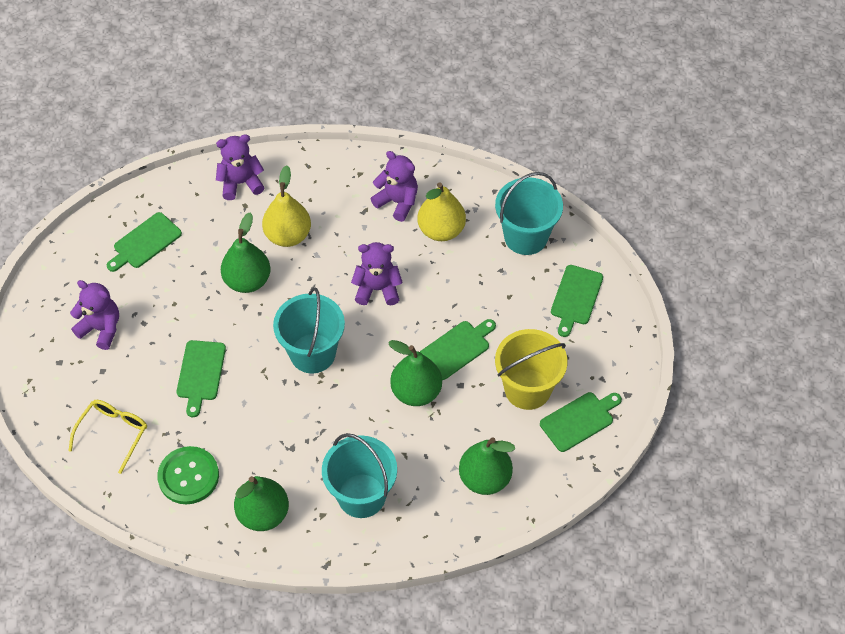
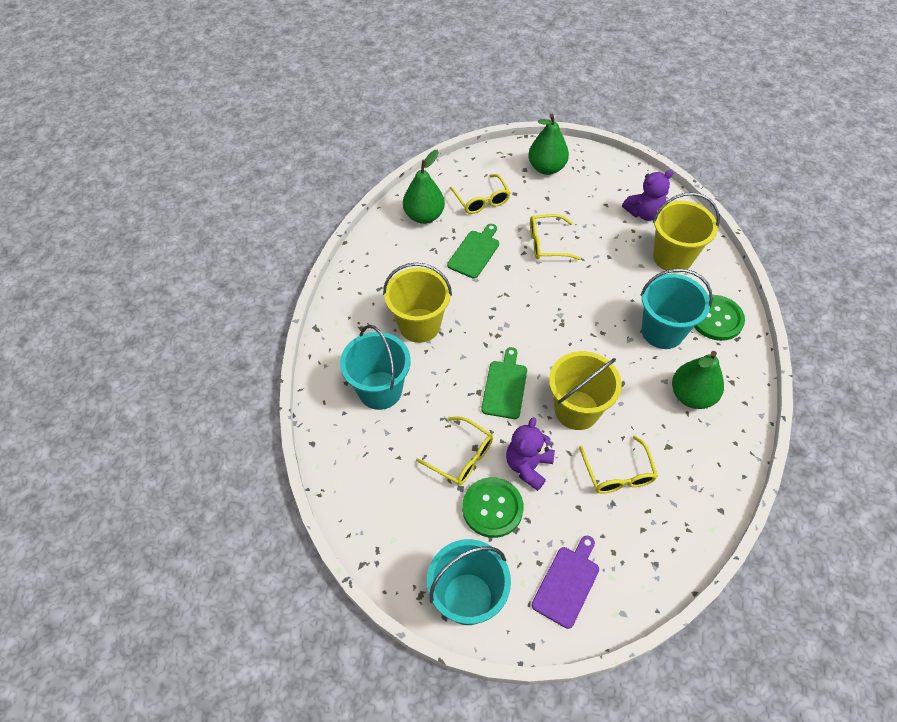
green button: [157,446,219,504] = 1 -> [462,477,524,538] [694,295,745,341] = 2
green cutting board: [107,212,182,272] [177,340,226,417] [420,319,496,380] [540,392,622,452] [551,265,603,337] = 5 -> [447,224,499,279] [481,347,527,419] = 2
green pear: [221,212,270,293] [234,476,289,531] [388,340,442,406] [459,437,515,495] = 4 -> [403,150,445,224] [528,114,569,175] [672,351,724,409] = 3
purple cutting board: none = 0 -> [532,536,599,629] = 1
purple teddy bear: [70,280,119,350] [216,134,265,200] [351,242,403,305] [371,151,418,222] = 4 -> [506,417,555,491] [622,170,674,221] = 2
yellow bucket: [495,329,567,410] = 1 -> [383,262,452,343] [549,351,622,430] [653,192,720,273] = 3
yellow glasses: [68,400,147,474] = 1 -> [416,417,493,485] [449,174,510,214] [530,214,581,260] [579,436,658,494] = 4
yellow pear: [262,166,311,247] [418,182,466,241] = 2 -> none = 0

